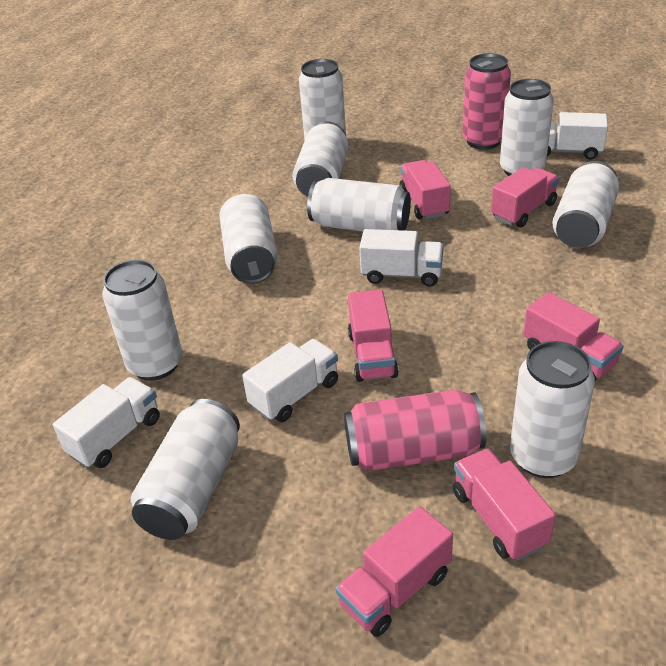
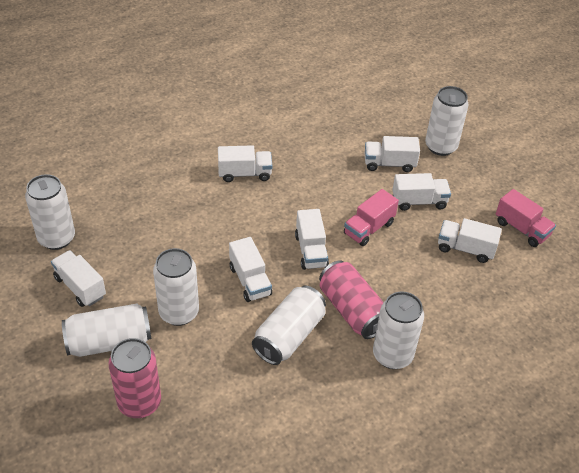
pink truck: [336,506,453,637] [348,290,399,382] [399,160,451,219] [453,448,556,561] [491,167,559,227] [523,292,623,381] = 6 -> [344,189,399,246] [496,189,556,247] = 2
white can: [102,260,182,381] [131,399,240,540] [219,194,277,284] [292,121,348,197] [299,59,346,139] [307,178,411,231] [500,79,554,176] [510,341,595,478] [552,161,619,248] = 9 -> [25,174,75,250] [62,303,151,357] [153,248,199,326] [252,286,326,365] [373,292,424,369] [425,86,469,156] = 6
white truck: [53,377,160,468] [242,339,338,422] [359,229,444,287] [547,112,608,160] = 4 -> [51,250,106,307] [218,145,272,182] [229,237,272,302] [295,209,329,270] [365,136,420,172] [392,173,451,211] [438,218,502,263] = 7

